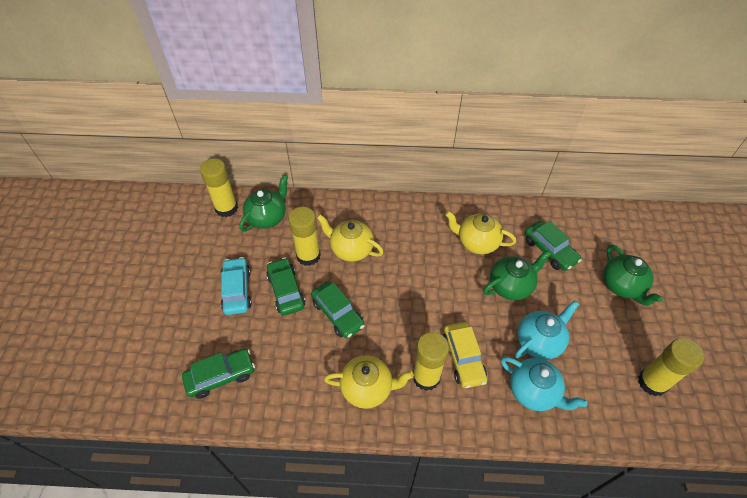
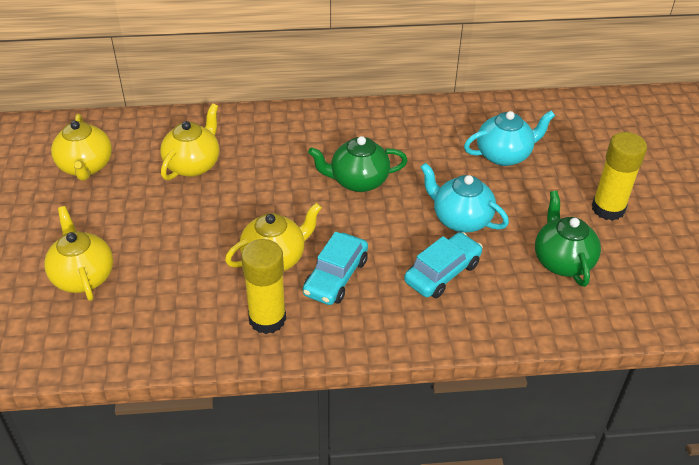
green car: [182,349,255,399] [266,258,305,316] [311,281,365,339] [525,221,582,271] = 4 -> none = 0
green teapot: [239,175,288,231] [483,250,551,300] [603,244,663,306] = 3 -> [308,136,408,192] [535,191,601,287] = 2
turquoise car: [221,257,252,315] = 1 -> [303,232,368,305] [404,232,483,298] = 2
yellow car: [443,322,487,388] = 1 -> none = 0
yellow glue stick: [200,158,238,217] [288,207,321,266] [413,332,449,391] [638,338,704,397] = 4 -> [241,239,286,334] [592,132,647,221] = 2
yellow teapot: [317,214,384,262] [324,355,414,409] [445,211,516,254] = 3 -> [44,206,113,301] [51,114,112,181] [160,103,219,180] [225,203,322,271] = 4

